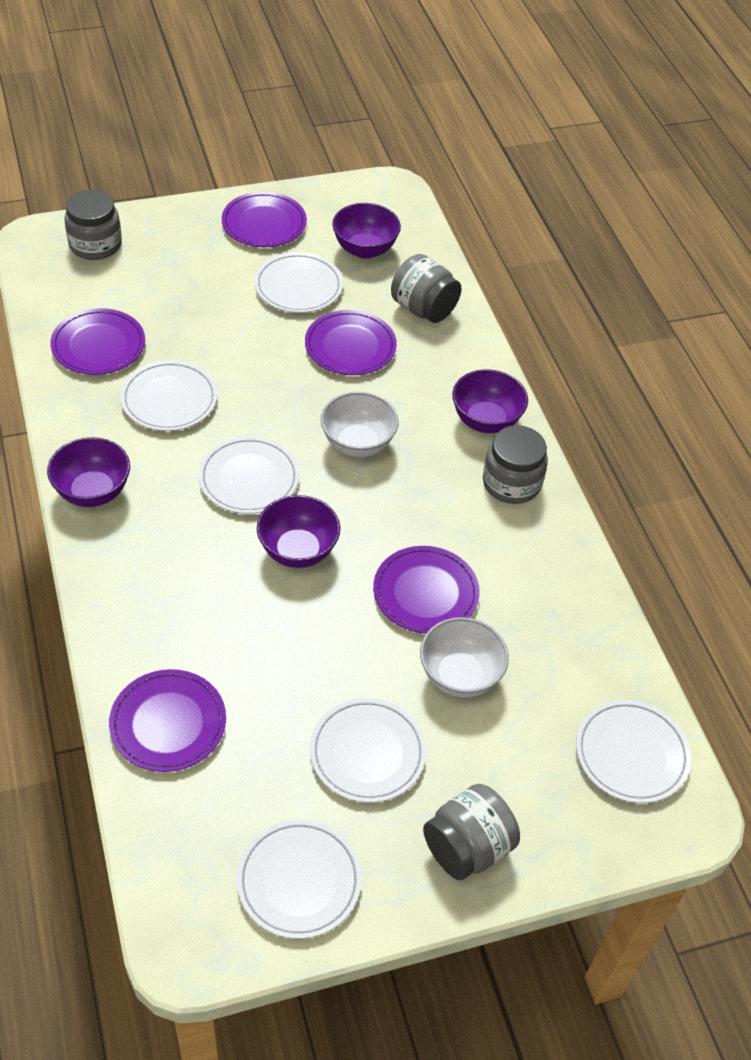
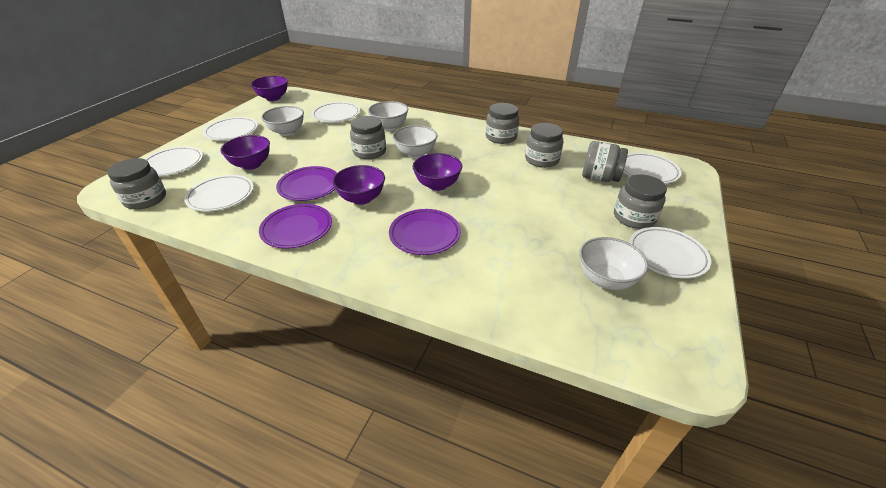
grey jar: [64,190,122,260] [391,254,462,323] [423,784,520,880] [483,425,548,504] = 4 -> [107,158,166,210] [350,116,386,159] [486,103,519,144] [525,123,563,168] [582,141,628,182] [614,174,667,229] = 6
purple plate: [50,308,145,375] [109,669,226,772] [222,192,307,247] [305,310,397,375] [373,546,480,633] = 5 -> [259,204,332,249] [276,166,337,201] [389,209,461,255] = 3
white bowl: [321,392,399,457] [420,617,509,698] = 2 -> [261,106,304,136] [368,101,408,131] [393,125,438,158] [579,237,648,290] = 4

